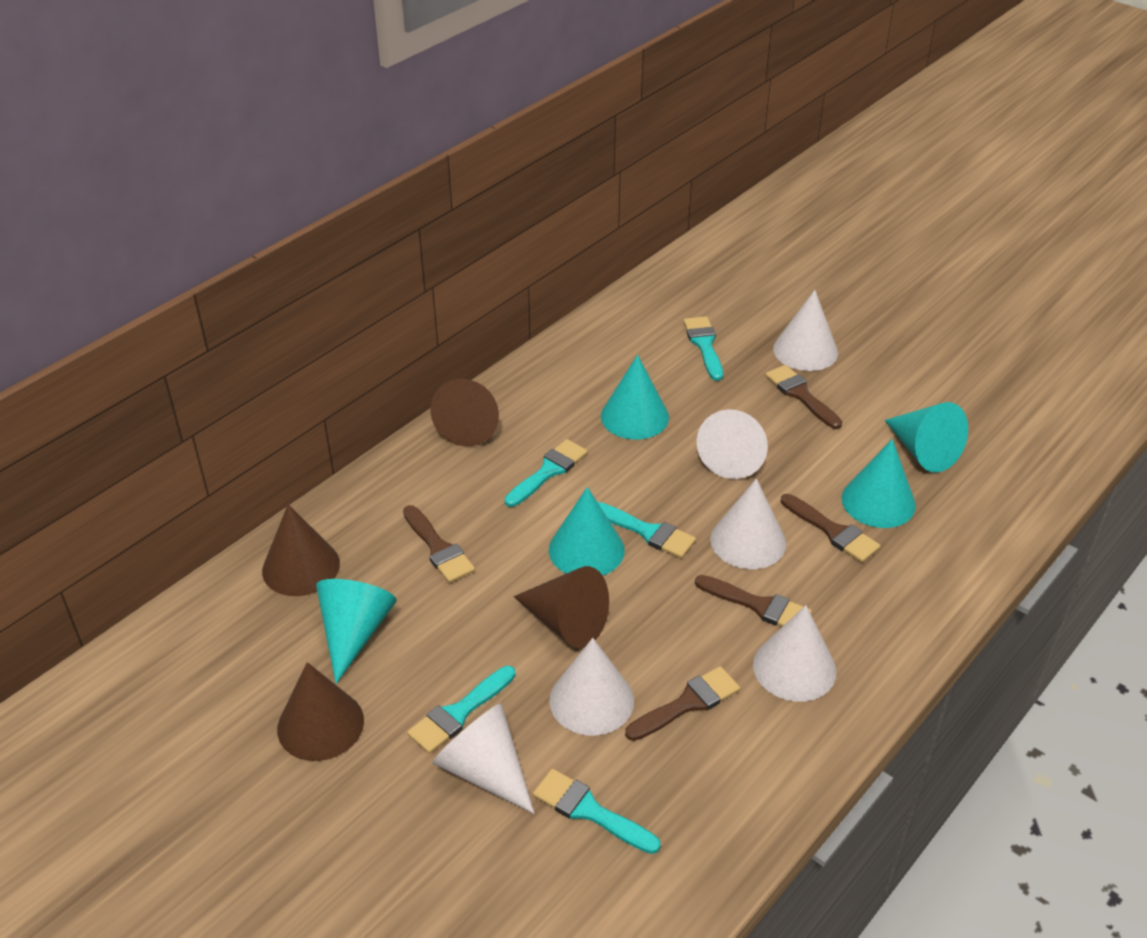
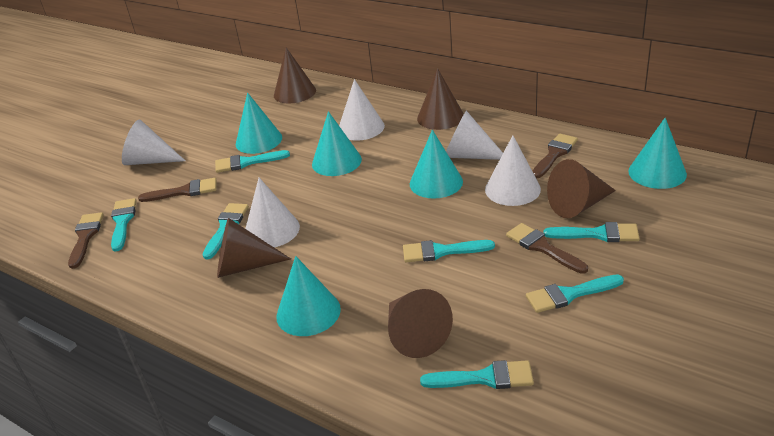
brown brush: [403,505,475,583] [625,666,740,741] [695,575,812,627] [765,365,842,429] [781,494,881,563] = 5 -> [68,212,104,269] [138,178,217,202] [506,223,588,274] [532,134,578,178] = 4
brown cone: [262,504,340,596] [277,662,364,761] [430,379,499,447] [514,566,609,648] = 4 -> [217,218,291,278] [274,48,316,104] [388,289,453,358] [417,68,464,130] [547,159,616,218] = 5
turquoise brush: [407,666,515,754] [504,439,588,507] [533,769,660,854] [598,502,696,558] [683,316,723,381] = 5 -> [111,198,136,252] [203,203,249,259] [215,150,290,173] [403,240,495,262] [420,360,534,389] [526,274,624,313] [544,222,640,242] = 7
white cone: [432,703,534,814] [549,638,634,736] [697,410,768,479] [710,478,786,569] [753,605,836,702] [773,290,838,371] = 6 -> [122,119,185,165] [245,178,300,247] [339,79,385,141] [446,111,503,160] [485,135,541,206] = 5

